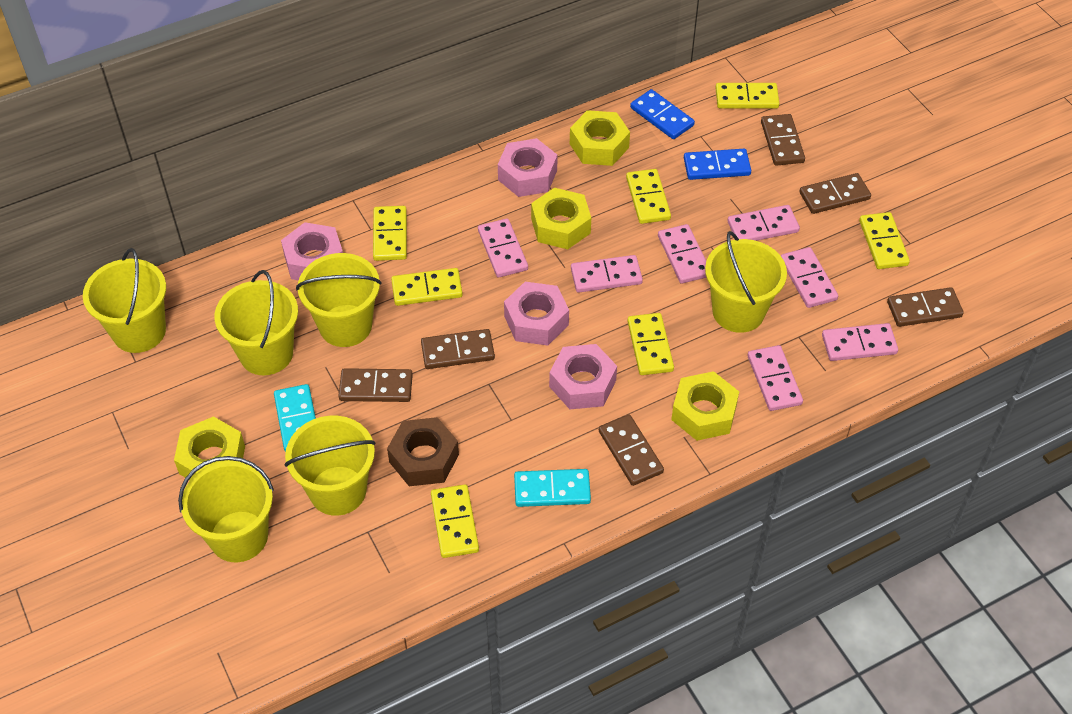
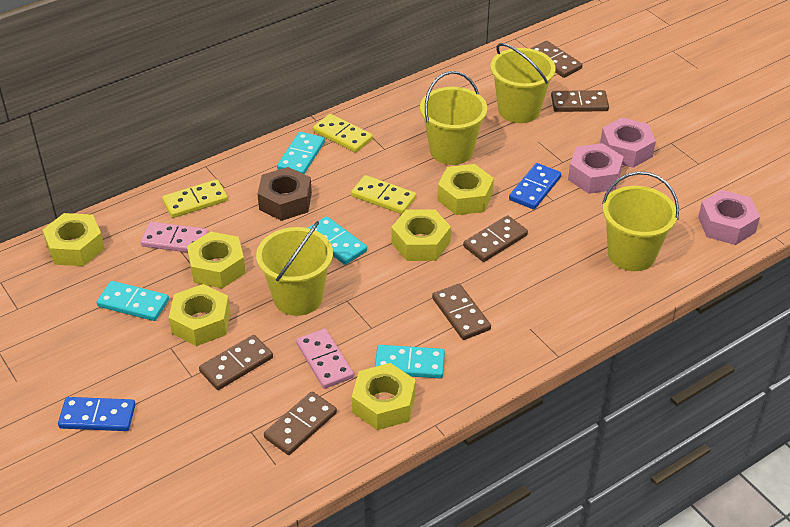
pink domino: [478,218,528,278] [571,255,643,293] [658,224,707,284] [727,205,800,241] [747,345,803,411] [781,247,838,308] [822,323,898,361] = 7 -> [141,222,209,252] [296,328,354,389] = 2
pink nut: [281,222,343,280] [498,138,558,197] [504,282,569,346] [549,344,617,409] = 4 -> [568,143,624,194] [600,117,656,168] [698,190,760,245] = 3
turquoise domino: [274,384,316,452] [514,469,591,507] = 2 -> [97,281,169,321] [277,132,325,174] [308,216,367,265] [375,345,445,378] = 4
yellow bucket: [83,248,166,353] [178,456,274,562] [214,270,298,375] [284,416,375,516] [296,253,382,347] [705,231,787,333] = 6 -> [256,221,333,316] [420,71,487,165] [490,43,556,123] [602,171,679,271] = 4
yellow domino: [373,206,407,261] [391,268,463,306] [431,484,479,558] [626,169,671,224] [627,313,674,375] [716,83,780,109] [859,212,910,269] = 7 -> [162,179,228,218] [313,114,373,153] [351,175,416,214] = 3
yellow nut: [174,416,245,480] [531,188,591,249] [570,110,630,166] [671,371,739,441] = 4 -> [43,213,105,266] [169,284,230,346] [187,231,246,288] [352,363,416,430] [391,209,451,261] [437,164,494,215] = 6

